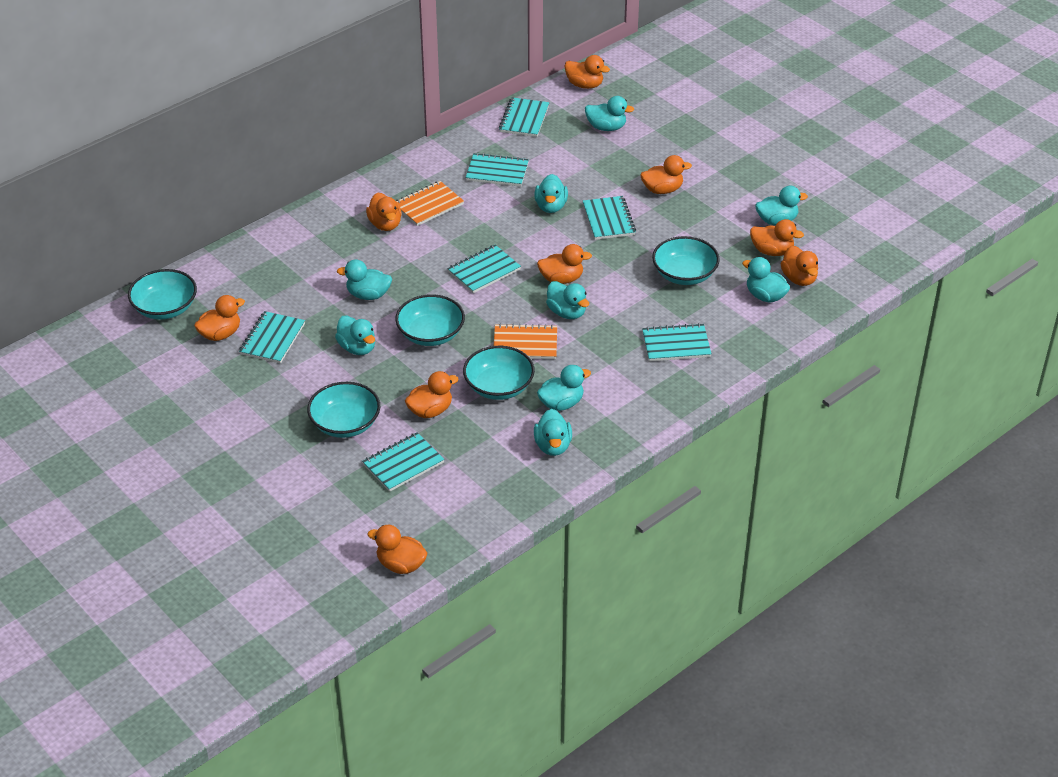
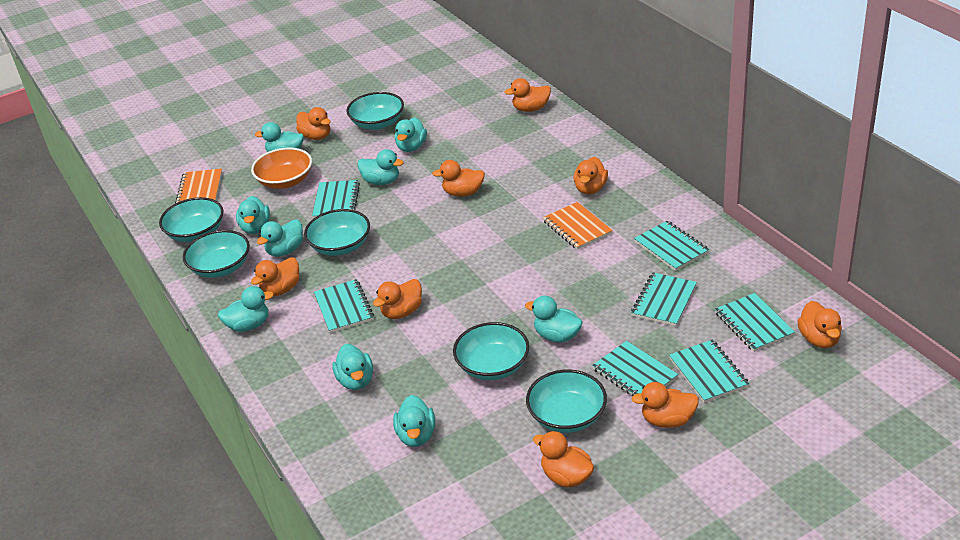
orange bowl: none = 0 -> [251,148,312,189] = 1
turquoise bowl: [128,269,197,320] [307,382,380,438] [395,294,465,346] [463,346,535,400] [652,236,720,285] = 5 -> [159,197,224,242] [183,230,250,278] [304,209,370,256] [346,92,404,130] [453,322,529,380] [526,370,607,433] = 6

